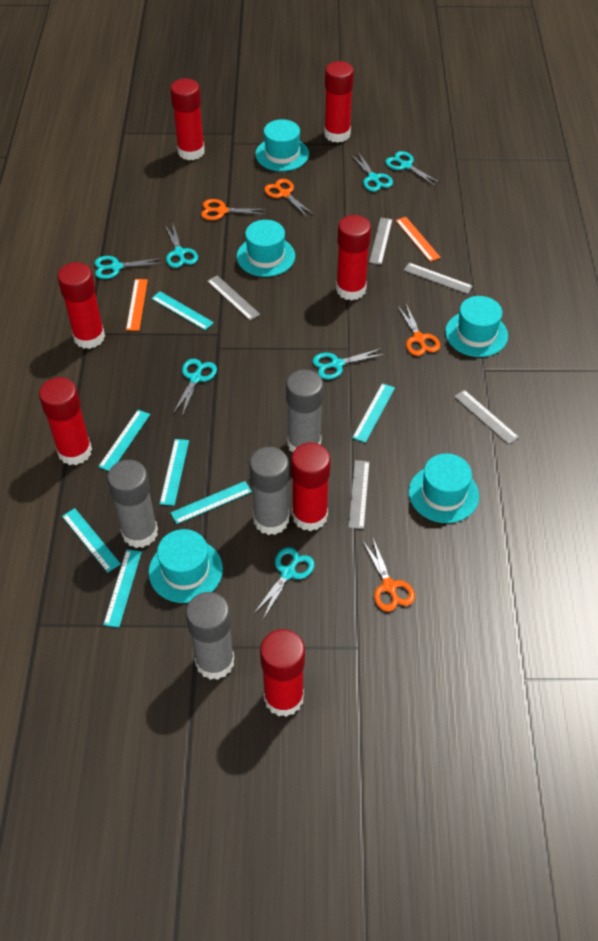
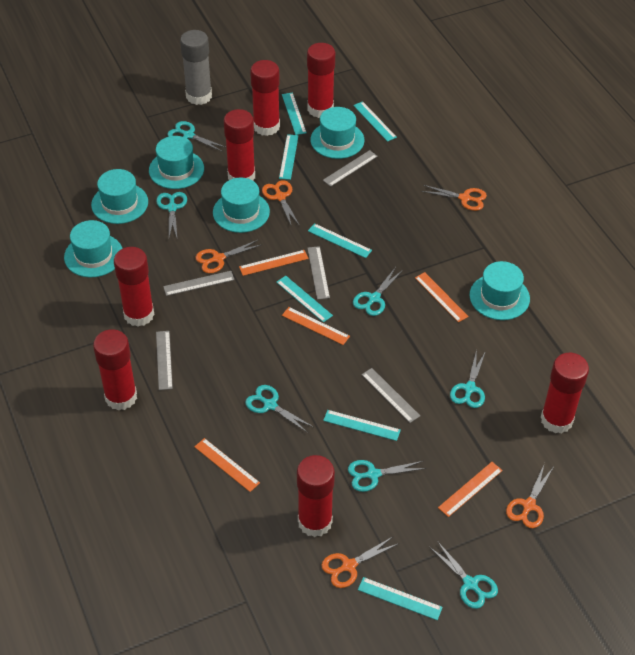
grey glue stick: [107,460,158,548] [186,592,234,680] [249,447,289,535] [286,369,324,452] = 4 -> [180,30,212,105] = 1
orange ruler: [126,279,148,331] [396,217,441,262] = 2 -> [194,438,260,492] [239,250,309,276] [282,307,350,345] [415,272,469,322] [438,462,503,517] = 5
orange scissors: [201,199,267,220] [264,179,314,218] [363,539,415,612] [397,304,440,356] = 4 -> [196,240,261,273] [262,180,300,227] [321,537,398,588] [421,185,487,211] [506,463,553,528] = 5
turquoise hat: [149,529,223,603] [237,220,295,277] [255,119,309,171] [409,453,479,523] [445,296,508,357] = 5 -> [64,220,123,277] [91,169,148,224] [149,136,204,189] [213,177,270,233] [310,107,365,159] [469,261,530,320] = 6

